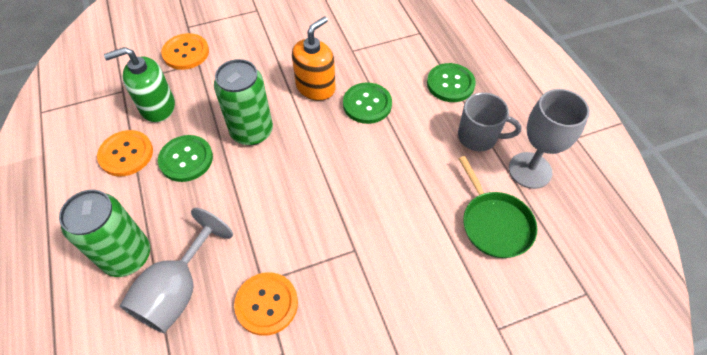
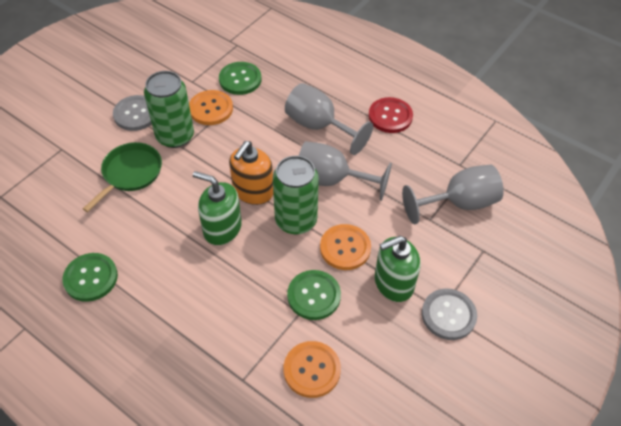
green soap dispenser: [104,47,175,122] = 1 -> [193,171,242,245] [375,236,421,302] = 2
grey button: none = 0 -> [113,95,152,131] [422,289,477,340] = 2
grey goblet: [120,208,233,333] [509,89,590,189] = 2 -> [285,83,373,155] [299,141,392,201] [402,165,504,224] = 3
grey mug: [458,92,521,152] = 1 -> none = 0
red button: none = 0 -> [368,97,413,133] = 1

